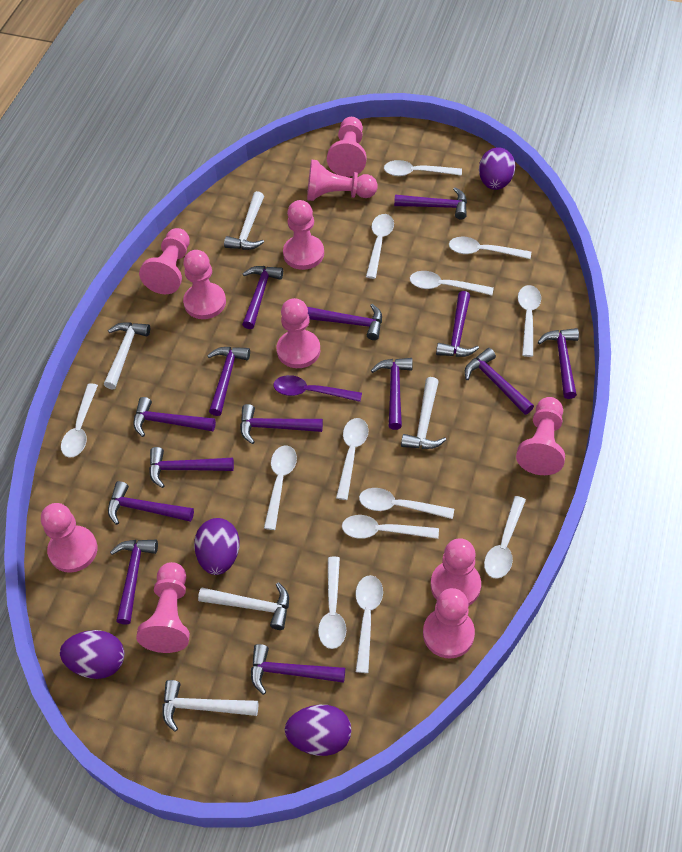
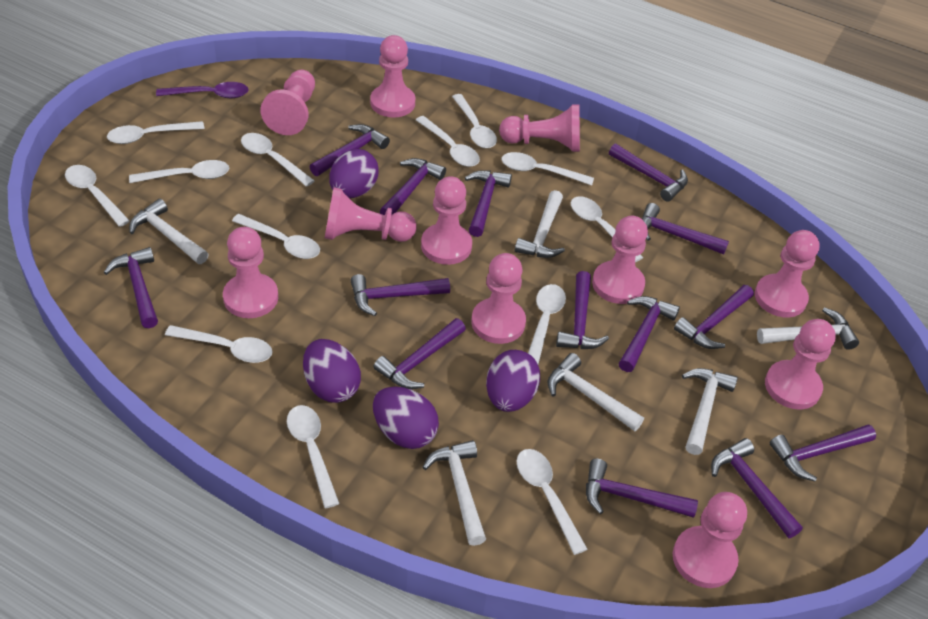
white hammer: [104,322,150,390] [162,680,258,732] [198,582,289,630] [224,191,264,250] [401,377,446,449] = 5 -> [129,199,209,264] [422,440,486,546] [515,190,565,258] [548,353,644,431] [682,368,738,455] [757,307,859,350] = 6

